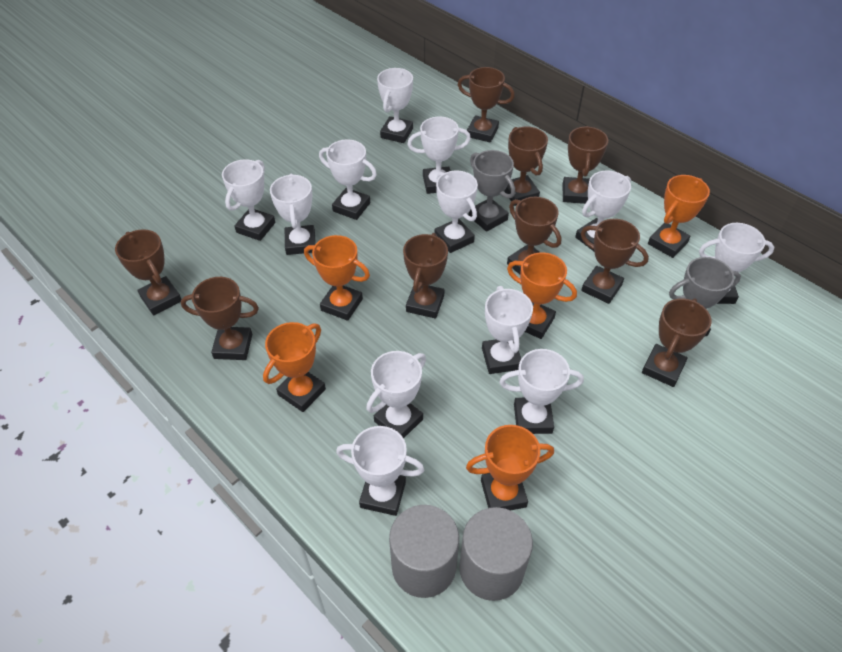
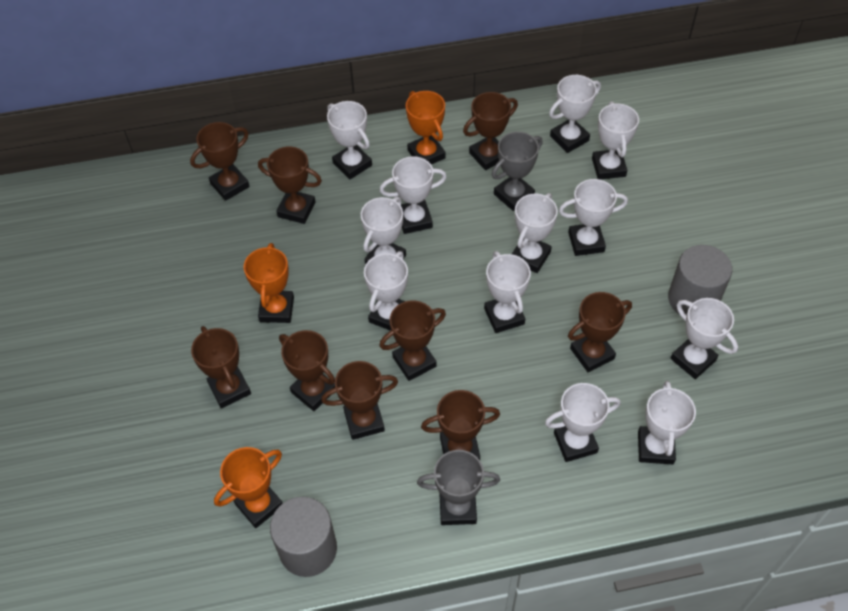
orange trophy: [263,322,326,412] [304,235,370,321] [466,425,554,511] [507,252,577,339] [648,175,710,258] = 5 -> [214,447,283,528] [244,243,294,323] [406,91,446,164] = 3

